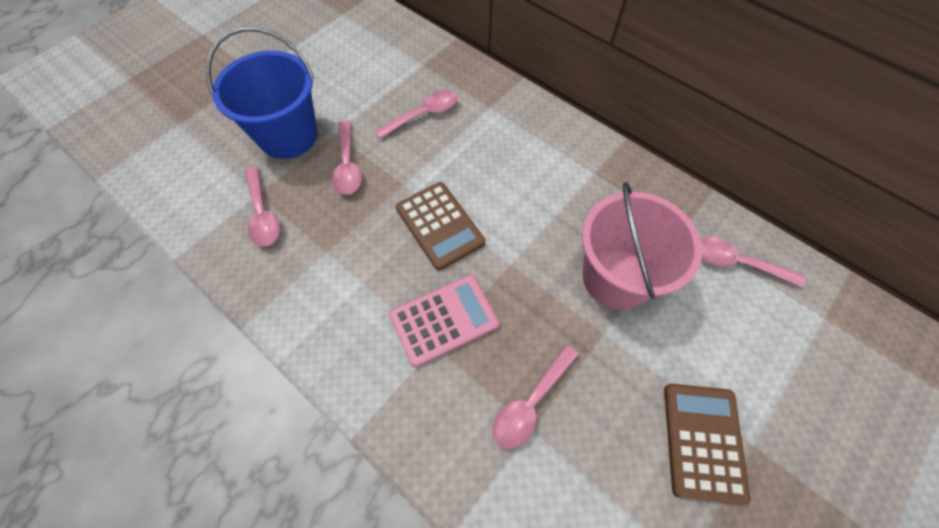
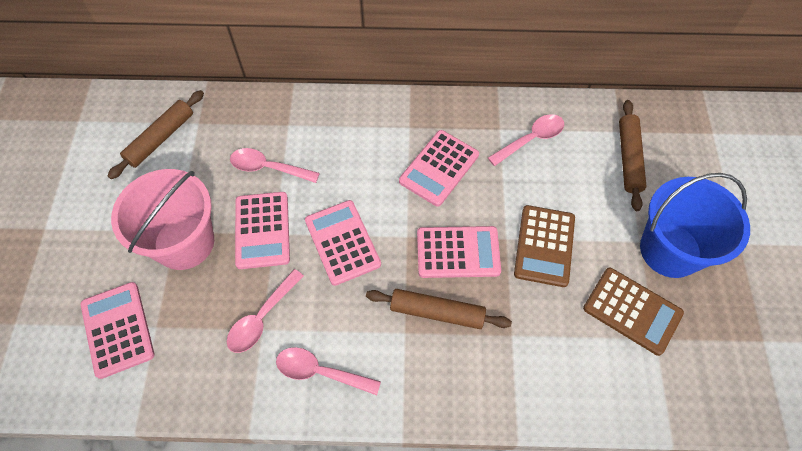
brown rolling pin: none = 0 -> [108,90,204,179] [366,289,512,329] [619,100,647,211] = 3
pink calculator: [389,275,499,367] = 1 -> [80,282,155,379] [235,192,290,269] [305,200,381,286] [399,130,479,207] [417,226,501,278] = 5
pink spoon: [245,166,280,247] [332,120,362,195] [374,90,458,139] [493,345,579,449] [700,237,805,288] = 5 -> [227,269,304,353] [230,148,320,183] [276,347,381,395] [488,114,564,166] = 4

